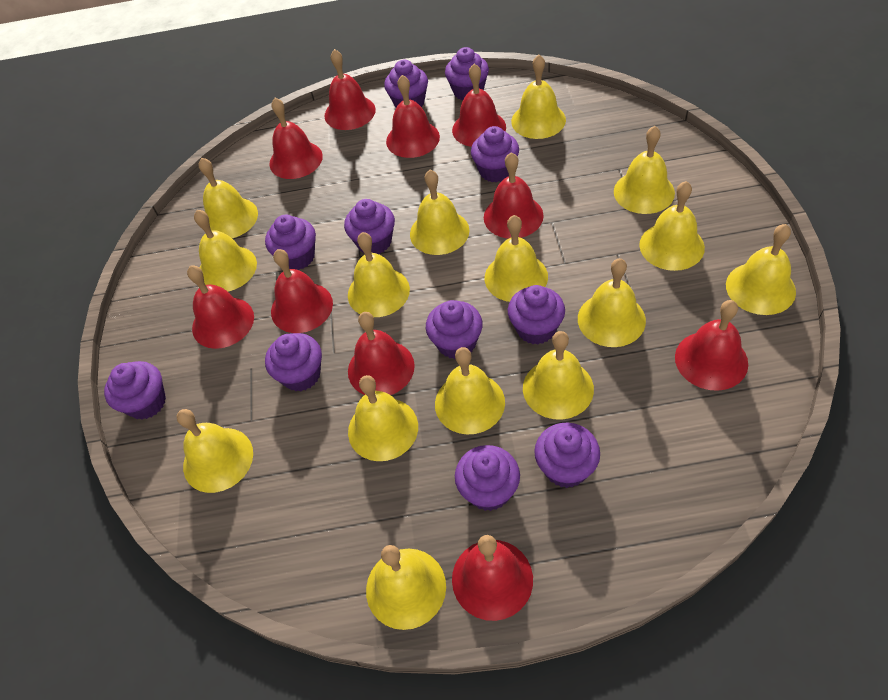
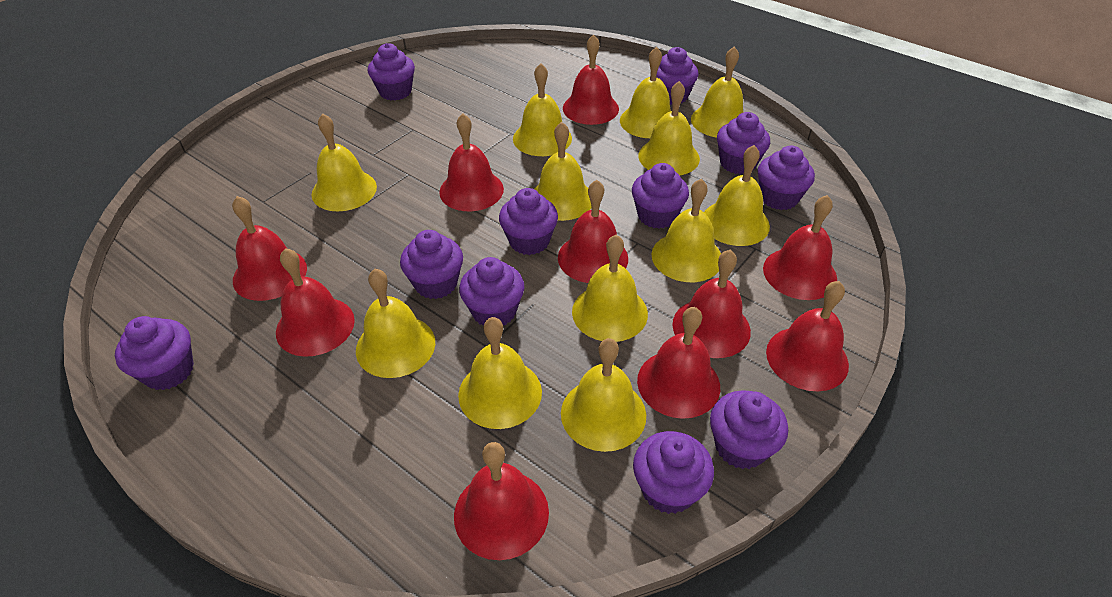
yellow bell: [177,409,253,493] [194,210,257,291] [199,158,258,238] [348,232,410,317] [348,375,418,461] [366,545,446,630] [410,170,469,255] [435,347,505,435] [485,215,548,302] [511,55,566,139] [523,331,594,420] [578,258,646,347] [614,126,675,214] [639,181,705,271] [726,224,796,315] = 15 -> [311,114,377,211] [356,269,435,378] [458,317,542,429] [513,63,572,156] [534,122,592,221] [561,338,646,452] [572,235,648,342] [620,47,671,138] [638,81,700,175] [652,179,721,282] [691,47,743,137] [704,145,770,246] = 12

